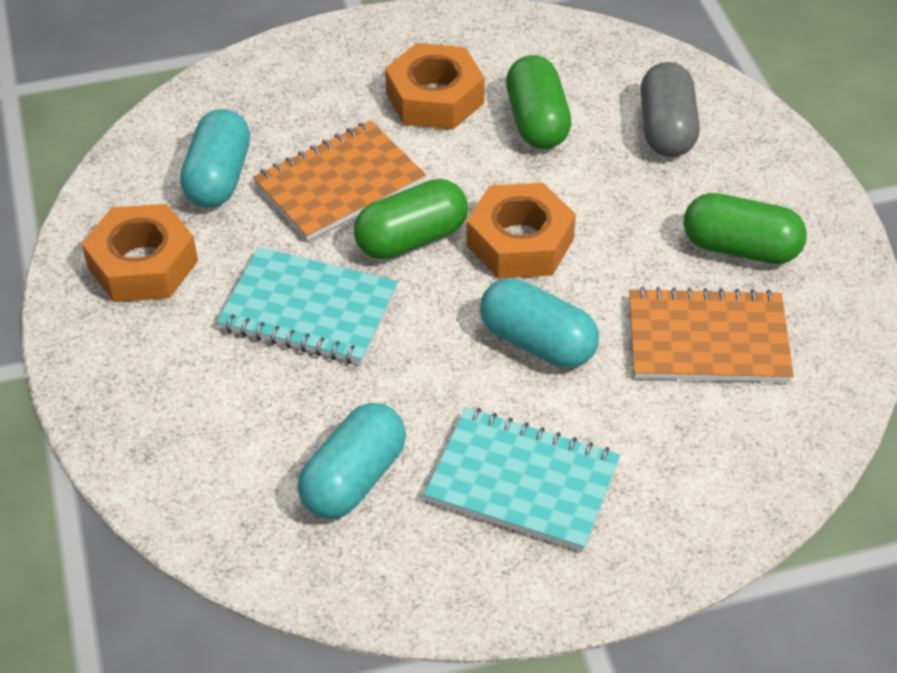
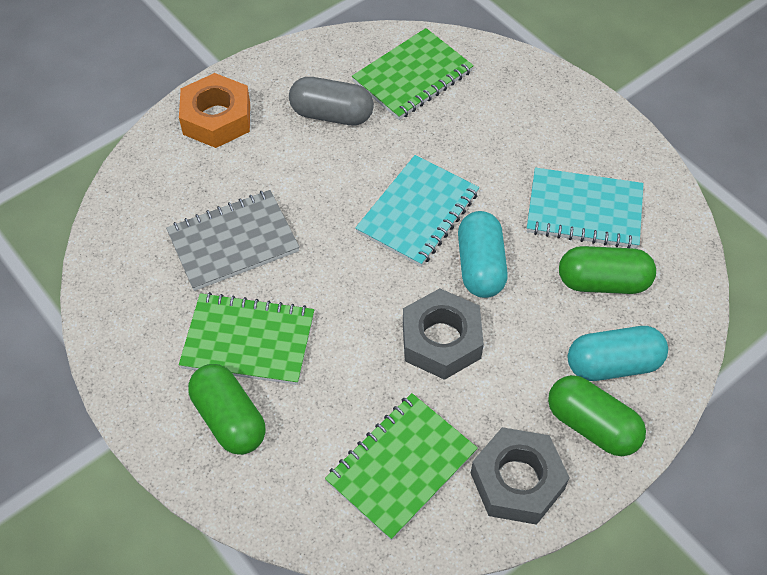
green notebook: none = 0 -> [179,292,314,385] [325,393,478,540] [352,28,474,120] = 3
grey notebook: none = 0 -> [166,190,300,291] = 1
grey nut: none = 0 -> [403,288,484,380] [471,427,570,525] = 2
orange notebook: [253,120,426,241] [629,287,794,382] = 2 -> none = 0
orange nut: [82,204,198,302] [385,43,485,130] [466,183,576,279] = 3 -> [179,73,250,148] = 1
turquoise capsule: [180,109,250,207] [298,403,406,519] [480,278,599,368] = 3 -> [458,211,508,298] [568,326,668,381] = 2

